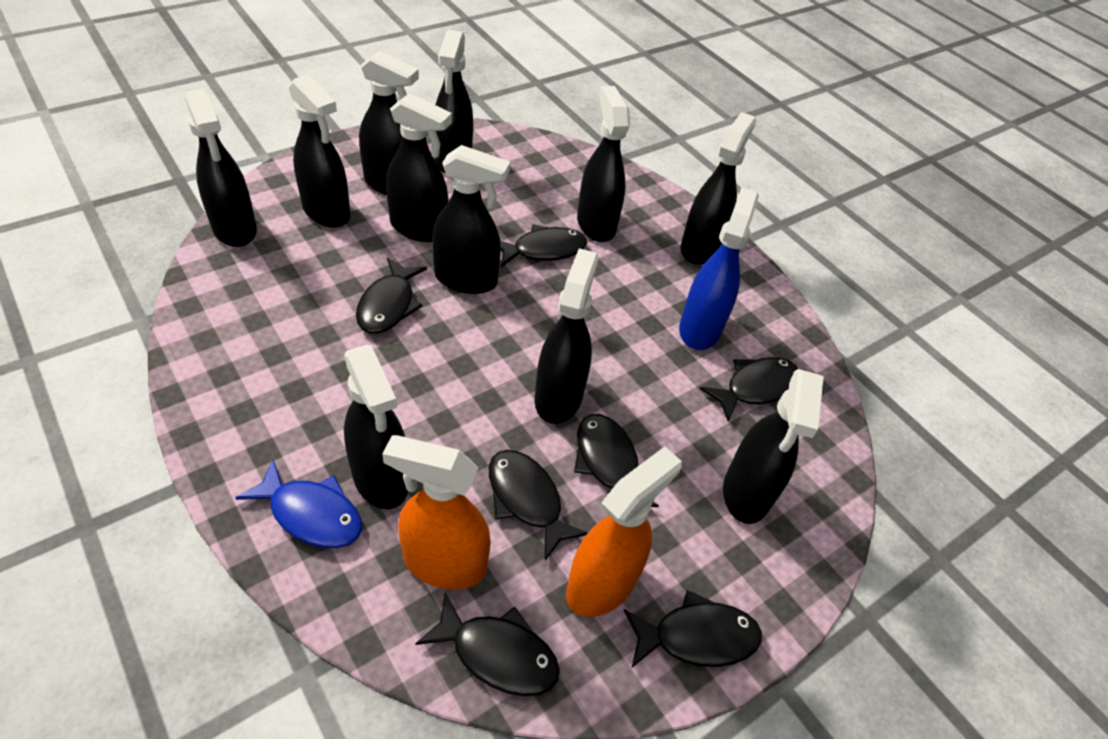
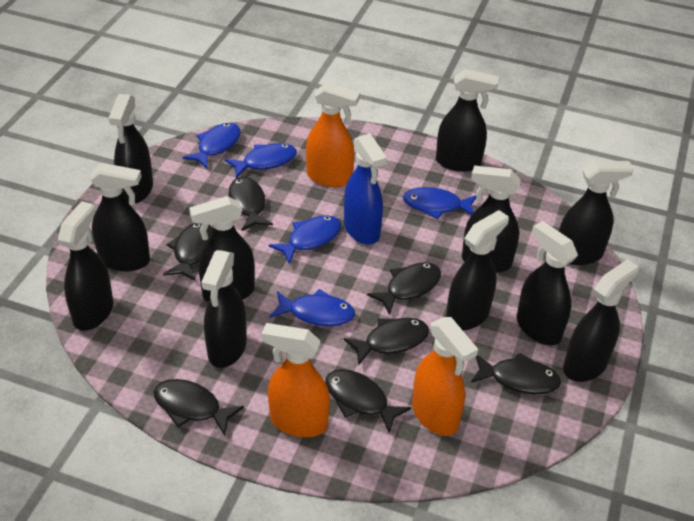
blue fish: [236,460,362,548] = 1 -> [182,123,241,169] [225,143,297,178] [269,215,341,264] [270,289,355,326] [403,187,477,219] = 5
orange spray bottle: [382,435,491,590] [566,447,682,617] = 2 -> [261,323,330,437] [306,82,360,187] [412,317,478,436] = 3

